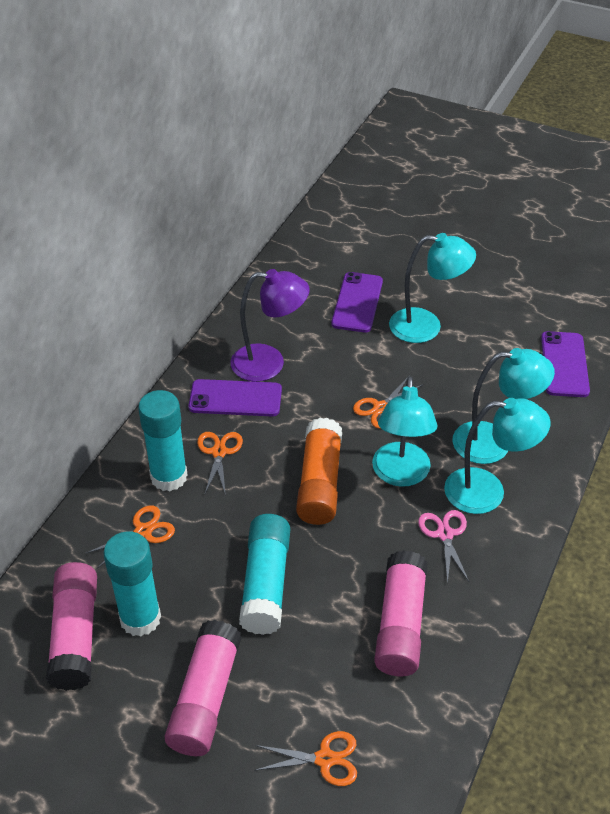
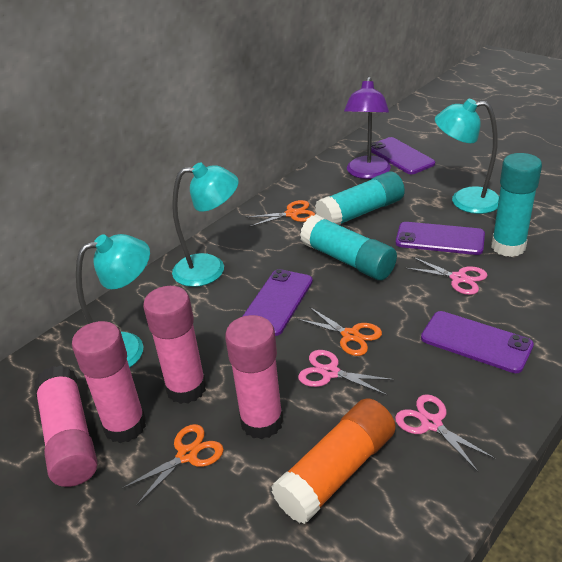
orange scissors: [85,506,175,568] [197,432,243,496] [254,731,357,786] [353,375,424,429] = 4 -> [122,424,224,506] [245,200,315,227] [297,307,382,356] = 3
pink glue stick: [46,562,97,691] [164,620,242,756] [374,550,428,676] = 3 -> [34,366,98,487] [72,321,146,443] [143,286,207,404] [225,315,283,439] = 4
pink scissors: [418,510,469,584] = 1 -> [298,350,394,395] [395,394,496,472] [405,257,488,295] = 3
purple phone: [189,379,282,416] [332,272,383,333] [541,331,590,397] = 3 -> [242,269,313,336] [371,137,435,174] [396,222,485,255] [421,311,534,373] = 4
turquoise lamp: [372,376,437,487] [389,233,476,343] [444,398,551,514] [452,348,555,464] = 4 -> [76,234,150,368] [172,163,239,287] [435,99,499,214] = 3

